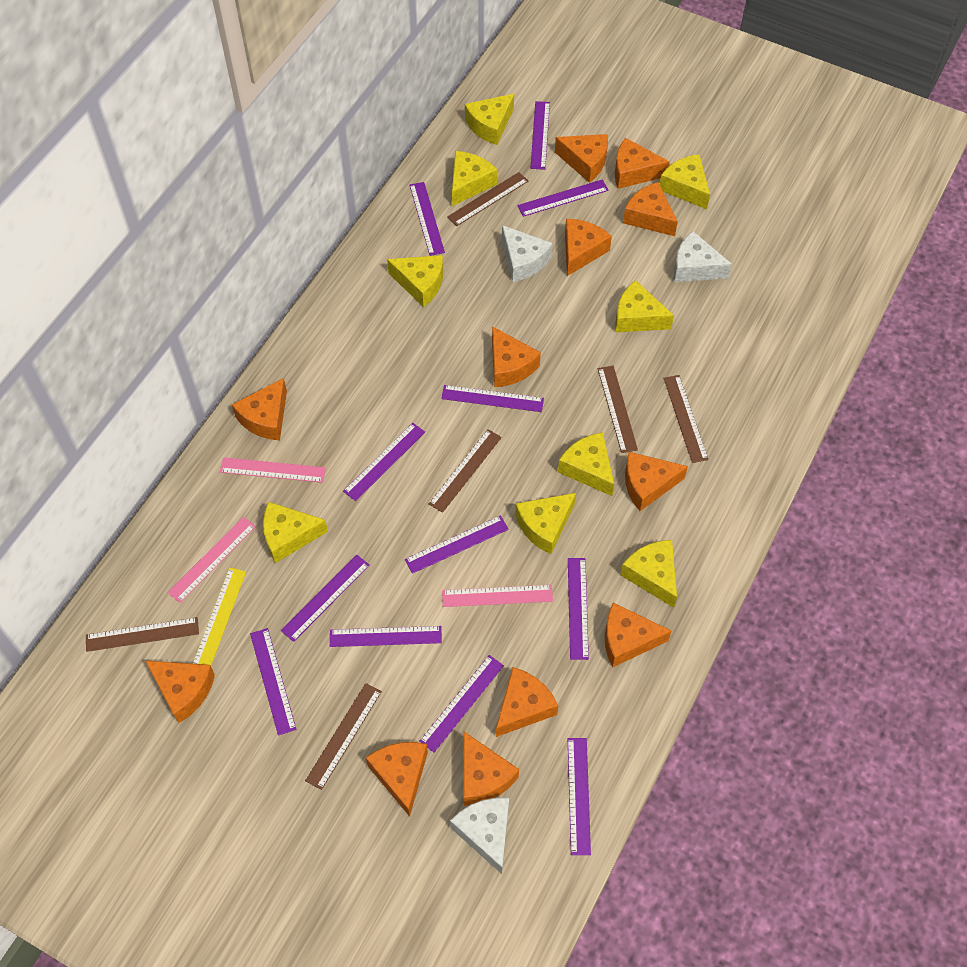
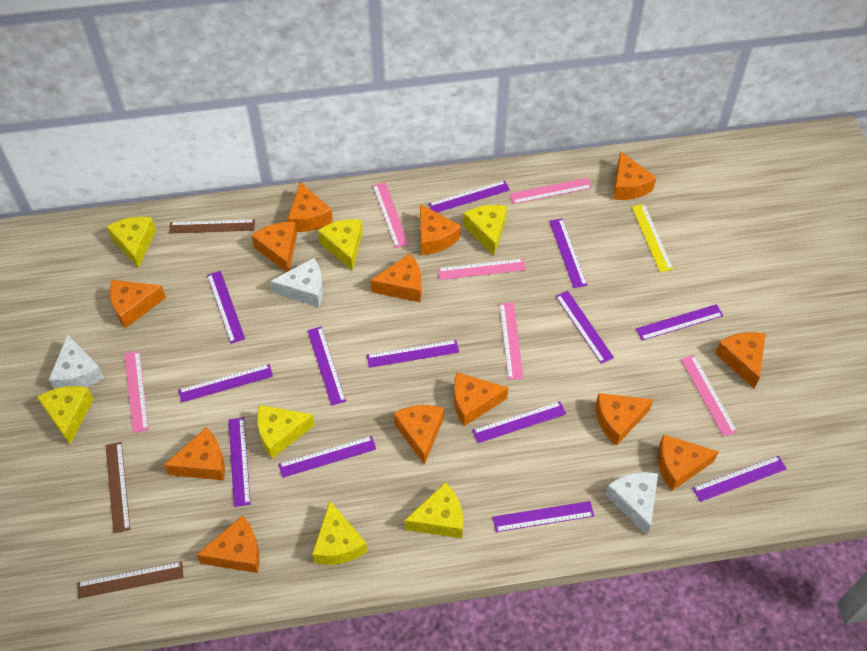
brown ruler: [86,617,199,652] [305,683,382,790] [429,429,502,513] [447,172,528,226] [598,366,638,453] [663,375,709,463] = 6 -> [77,562,184,599] [106,442,130,534] [169,219,255,234] = 3
orange cheese: [146,661,215,723] [232,378,287,441] [366,742,428,817] [463,732,519,806] [492,326,541,387] [496,667,559,737] [555,134,608,183] [565,219,612,276] [605,603,671,668] [615,138,670,189] [623,182,678,236] [625,452,688,511] = 12 -> [110,280,166,328] [164,427,225,480] [196,515,260,573] [251,222,297,272] [287,182,333,232] [371,254,422,302] [394,405,444,465] [420,204,461,255] [454,373,509,426] [596,393,653,446] [613,151,657,200] [658,434,719,491] [715,332,766,389] = 13
pink ruler: [167,517,256,603] [220,457,326,483] [442,585,553,607] = 3 -> [124,351,149,433] [373,182,409,248] [438,258,526,280] [499,302,523,380] [510,178,592,204] [681,355,737,437] = 6
purple ruler: [250,628,297,736] [281,555,370,642] [330,626,442,647] [343,423,425,501] [405,515,509,574] [410,182,445,256] [419,655,504,752] [441,385,544,412] [517,179,609,217] [530,101,550,170] [568,558,589,660] [568,738,591,855] = 12 -> [178,364,273,402] [207,271,245,344] [229,417,251,507] [278,436,376,478] [307,326,346,406] [367,340,459,368] [428,180,510,213] [472,401,566,443] [493,501,594,532] [549,219,587,288] [555,291,614,364] [636,304,723,341] [693,456,787,502] = 13
yellow cheese: [263,502,328,563] [387,255,443,307] [452,151,497,206] [465,94,514,145] [515,493,576,554] [558,432,614,496] [615,280,674,332] [620,540,677,608] [660,154,710,209] = 9 -> [37,386,94,445] [106,217,156,268] [257,405,315,459] [312,501,367,565] [318,219,363,271] [404,482,463,538] [463,205,507,255] = 7

